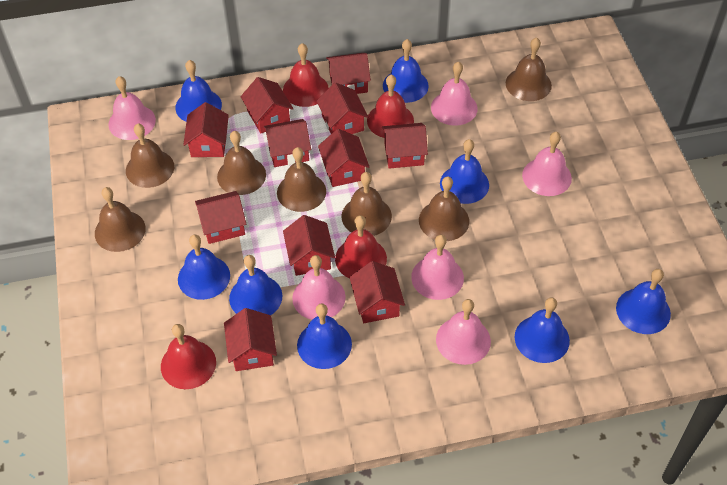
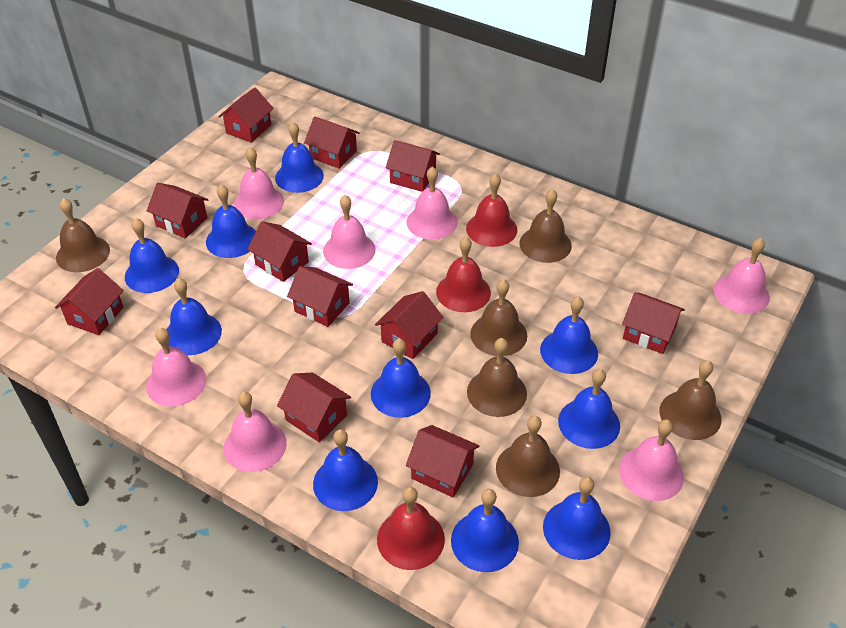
blue bell: [175,60,222,122] [178,235,230,300] [229,255,282,315] [297,303,352,369] [383,39,429,103] [440,139,489,204] [515,297,570,363] [616,269,671,334] = 8 -> [125,218,179,293] [166,278,222,355] [206,184,256,258] [275,122,324,193] [313,429,378,511] [371,339,431,418] [451,489,519,572] [540,296,598,374] [543,477,611,560] [558,369,620,449] = 10
brown bell: [95,187,146,252] [126,123,174,188] [217,131,266,195] [277,147,326,212] [342,172,392,236] [419,176,469,241] [506,37,552,101] = 7 -> [56,198,110,272] [467,338,527,417] [470,279,527,356] [496,416,560,497] [520,189,572,263] [659,360,722,440] = 6
pink bell: [108,76,156,140] [292,255,346,320] [411,235,464,300] [431,62,478,126] [436,299,491,365] [522,132,572,196] = 6 -> [146,328,206,407] [224,391,287,472] [234,147,284,219] [323,195,376,269] [407,166,457,239] [619,419,684,501] [714,238,770,314] = 7
red bell: [161,324,216,389] [283,43,329,107] [335,215,387,278] [367,75,414,138] = 4 -> [377,487,445,570] [436,237,491,312] [466,174,517,247] = 3

